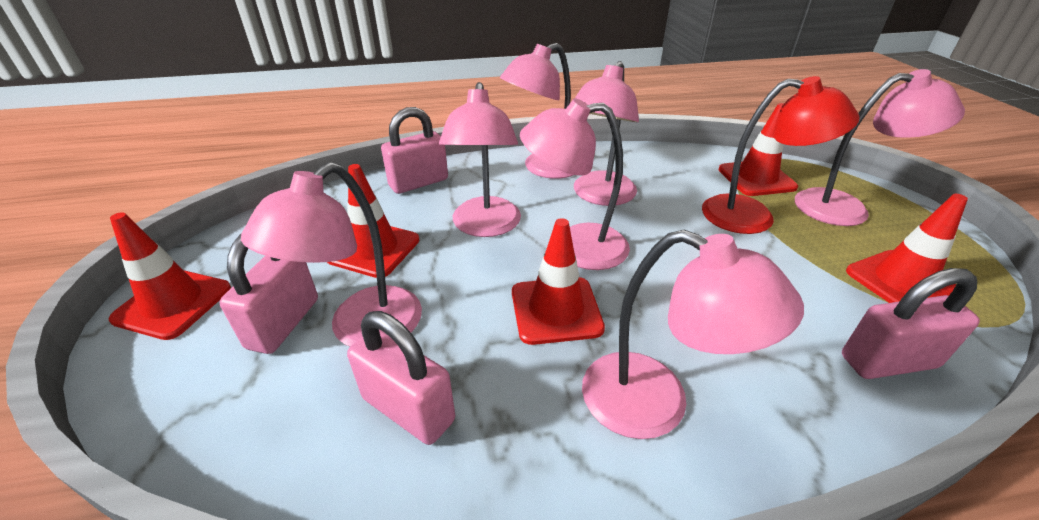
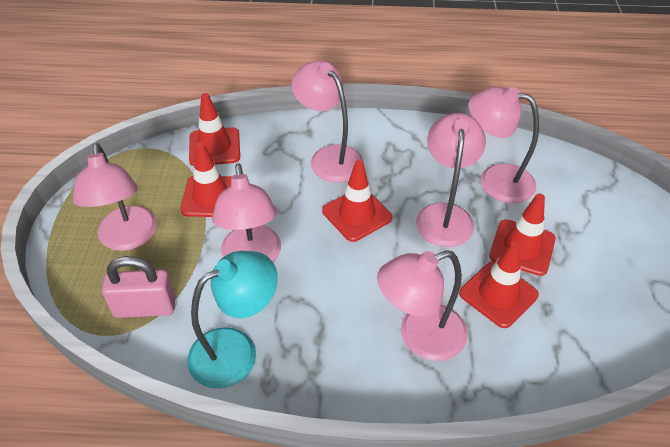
pink lamp: [241,162,422,347] [439,82,521,237] [500,43,574,179] [520,98,630,270] [574,61,639,206] [582,230,804,439] [795,69,965,226] = 7 -> [73,143,157,251] [212,163,281,262] [291,60,364,182] [377,250,468,361] [416,113,486,247] [469,86,539,203] = 6
pink padlock: [219,234,318,354] [347,311,455,445] [381,107,448,194] [842,268,980,379] = 4 -> [102,256,176,318] = 1
red lamp: [702,76,859,234] = 1 -> none = 0
turquoise lamp: none = 0 -> [187,251,278,389] = 1

